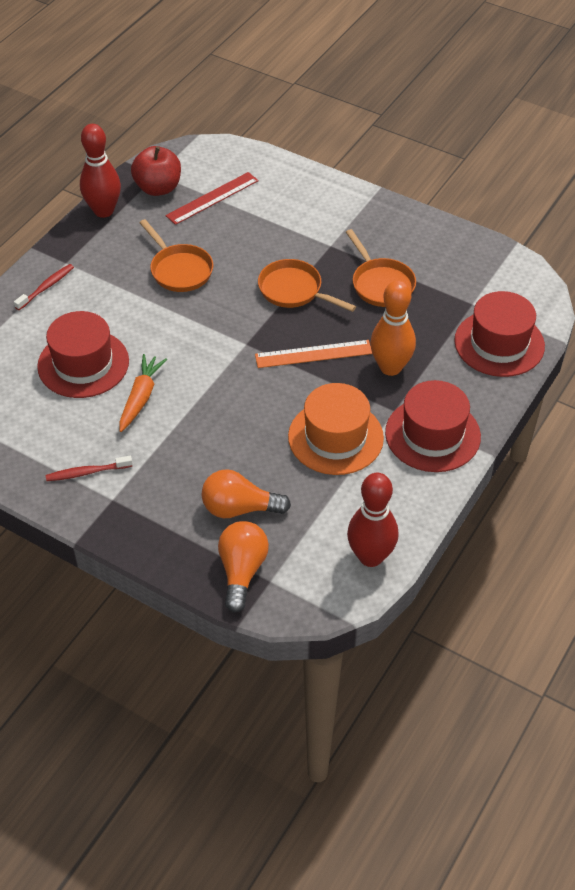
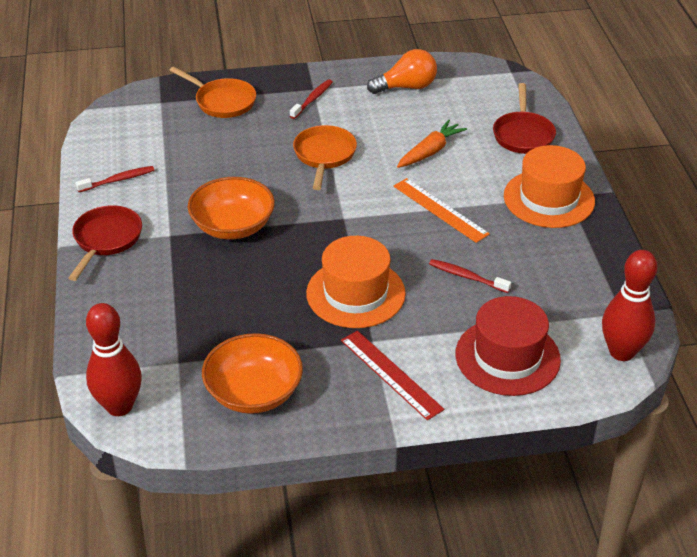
orange bowl: none = 0 -> [188,177,275,239] [202,333,303,414] = 2
orange bowling pin: [370,280,416,376] = 1 -> none = 0
orange hat: [288,383,384,475] = 1 -> [306,236,406,328] [504,145,595,228] = 2
orange light bulb: [201,469,291,518] [218,521,269,613] = 2 -> [367,49,437,94] = 1
orange pan: [139,219,213,292] [258,259,356,312] [346,229,416,307] = 3 -> [169,67,256,118] [293,125,357,190] = 2
red apple: [131,146,181,196] = 1 -> none = 0
red hat: [37,311,129,398] [385,380,481,472] [454,291,545,377] = 3 -> [455,296,561,396] = 1
red pan: none = 0 -> [69,205,142,281] [493,83,556,154] = 2
red toothbrush: [14,264,74,310] [46,456,133,481] = 2 -> [76,166,154,192] [290,79,333,119] [429,259,511,293] = 3

